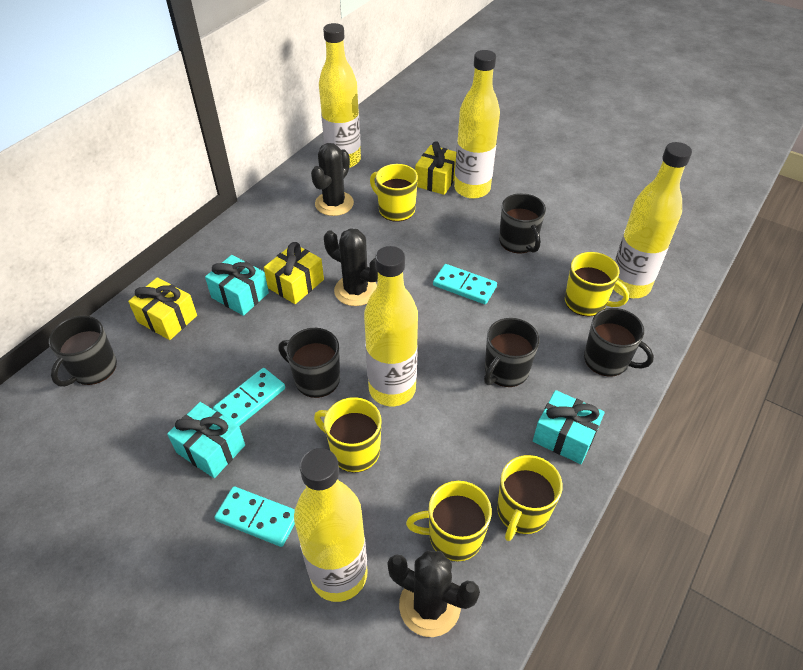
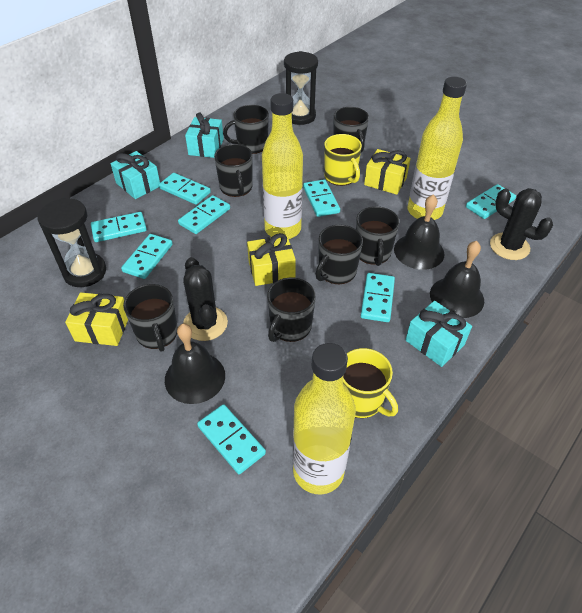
black bell: none = 0 -> [165,323,225,404] [394,195,444,270] [430,241,484,318] = 3
black cactus: [311,143,354,216] [324,228,378,306] [388,551,480,637] = 3 -> [183,257,228,341] [490,188,553,260] = 2
black hourglass: none = 0 -> [38,198,106,287] [284,51,318,125] = 2
black mug: [49,316,117,387] [278,328,340,398] [484,318,539,387] [499,193,546,253] [584,308,654,377] = 5 -> [123,284,178,352] [214,144,253,197] [223,105,269,154] [267,278,316,342] [316,225,363,284] [333,107,369,153] [356,206,399,266] = 7
turquoise domino: [213,368,285,426] [214,486,295,547] [433,264,497,304] = 3 -> [91,212,147,242] [121,234,173,279] [159,173,211,205] [178,195,230,234] [197,404,266,474] [303,179,340,217] [361,273,395,322] [466,184,516,219] = 8
yellow bottle: [294,448,368,602] [319,23,361,168] [364,246,418,406] [454,50,500,199] [613,142,692,298] = 5 -> [262,93,303,239] [293,343,356,494] [408,77,467,220] = 3
yellow mug: [314,397,382,473] [370,164,418,222] [406,481,492,562] [497,455,563,541] [565,252,629,316] = 5 -> [324,134,362,186] [343,348,398,418] = 2

